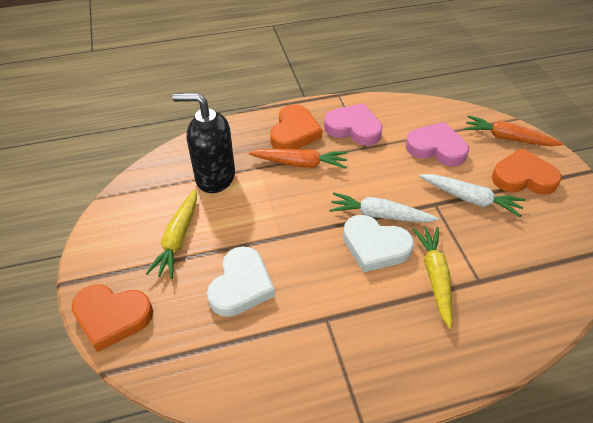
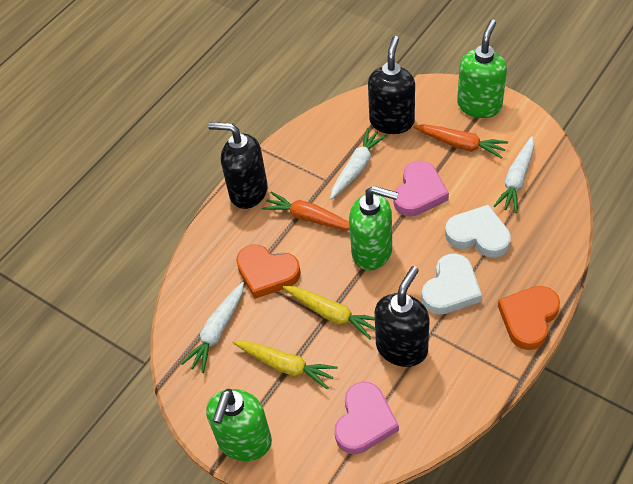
black soap dispenser: [172,93,235,193] = 1 -> [208,122,268,209] [368,36,415,134] [374,266,429,367] = 3
green soap dispenser: none = 0 -> [206,389,272,461] [349,186,398,271] [457,20,507,118] = 3
orange heart: [71,284,153,352] [270,104,322,149] [492,148,562,195] = 3 -> [236,244,301,299] [498,286,560,350] = 2
white carrot: [329,192,439,223] [419,174,525,217] = 2 -> [181,282,244,373] [330,128,387,200] [494,136,534,213] = 3

